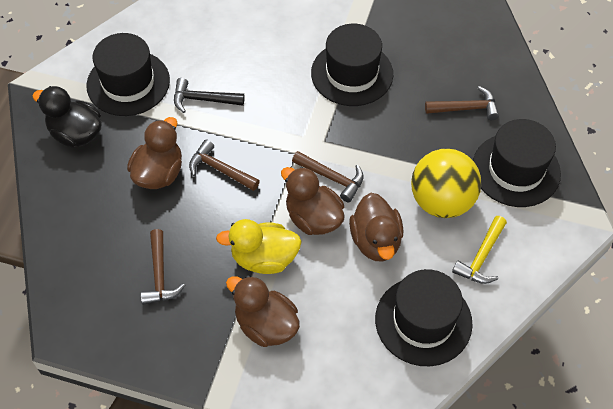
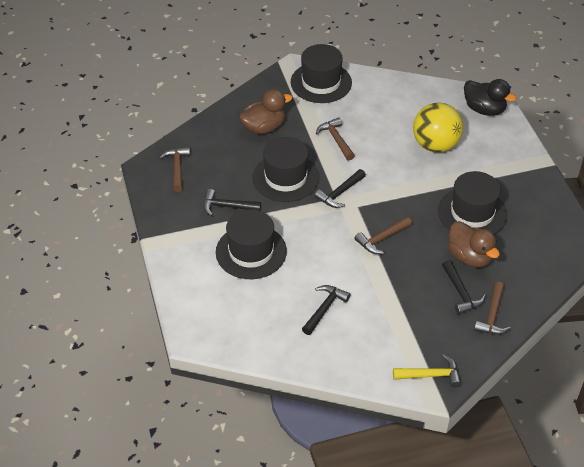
black hammer: [174,78,245,113] = 1 -> [204,189,261,216] [302,285,351,335] [315,169,366,208] [442,260,486,314] = 4
brown duck: [127,117,182,189] [226,276,300,347] [281,167,345,235] [349,193,403,262] = 4 -> [239,89,292,134] [448,221,500,267] = 2
yellow duck: [216,219,302,274] = 1 -> none = 0

